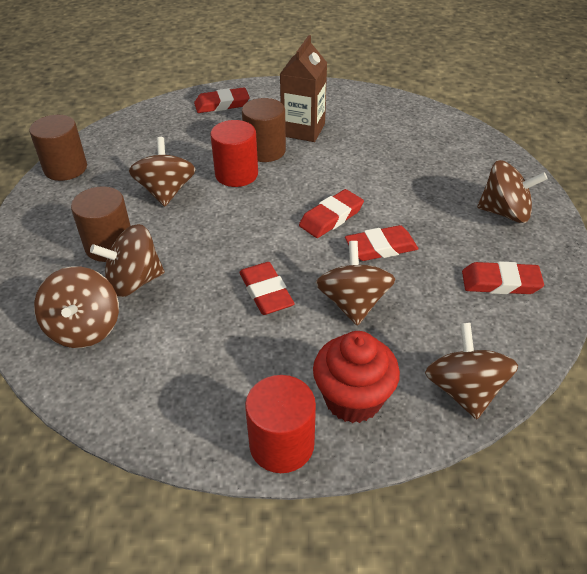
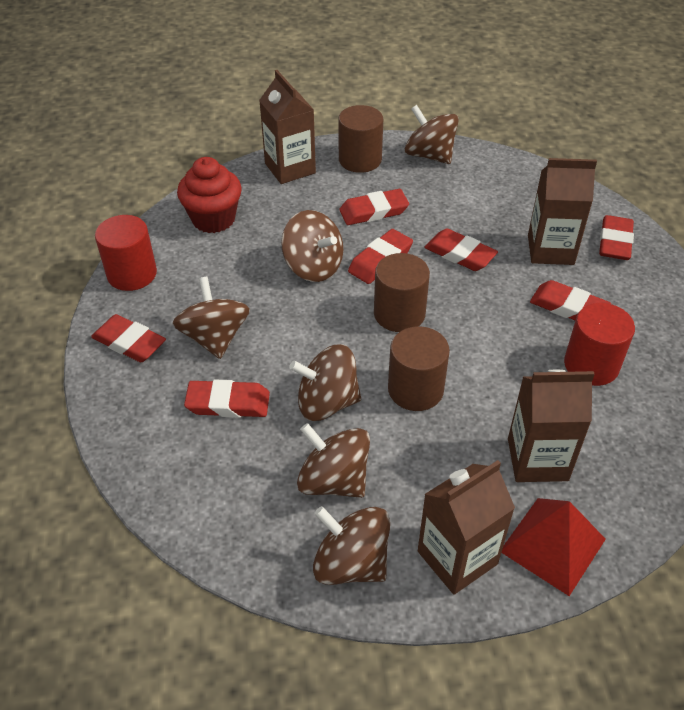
brown carton: [280,35,327,142] = 1 -> [259,70,316,184] [418,460,515,595] [508,370,595,482] [528,158,597,265] = 4
red eraser: [194,87,250,113] [239,262,295,315] [299,189,364,238] [345,225,418,261] [462,261,544,294] = 5 -> [91,314,166,362] [184,379,270,418] [339,189,409,225] [348,229,413,284] [424,228,498,271] [530,280,611,320] [599,215,634,260] = 7
red pyramid: none = 0 -> [501,498,606,596] = 1

